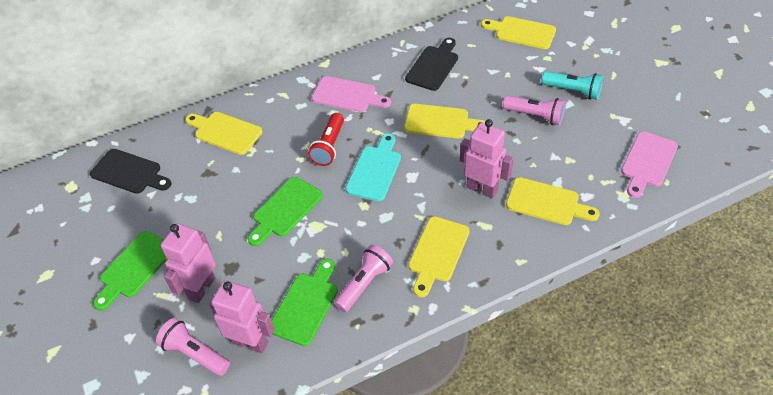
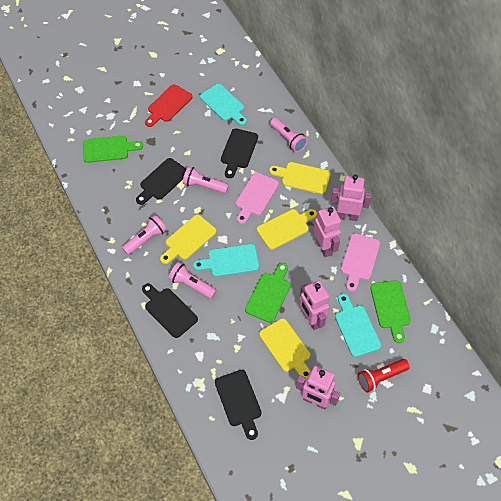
black cutting board: [90,149,171,194] [405,38,458,91] = 2 -> [136,158,186,205] [142,284,198,338] [215,370,262,440] [221,128,258,178] = 4
pink flashlight: [156,318,230,376] [334,245,393,312] [503,95,566,125] = 3 -> [122,215,167,255] [168,262,217,299] [183,166,229,194] [270,118,308,152] = 4
pink robot: [161,223,216,303] [209,280,275,353] [460,119,514,199] = 3 -> [296,366,340,410] [300,280,330,330] [313,206,341,257] [331,175,372,221] = 4
red cutting board: none = 0 -> [145,84,193,127] = 1
turquoise cutting board: [345,133,401,201] = 1 -> [193,244,259,277] [200,84,247,126] [335,294,381,357] = 3
turquoise flashlight: [541,71,603,100] = 1 -> none = 0
yellow cutting board: [185,112,262,155] [404,104,485,139] [408,216,470,297] [481,16,556,49] [506,177,600,225] = 5 -> [160,215,217,264] [257,209,317,250] [259,319,310,381] [269,162,331,194] = 4

